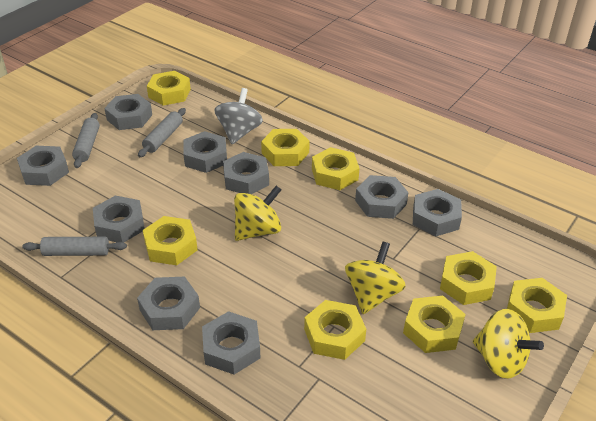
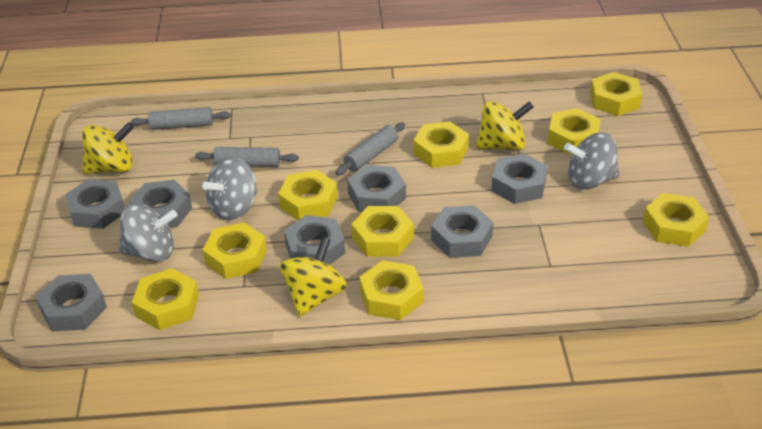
grey nut: [17,146,69,186] [93,196,145,242] [104,94,152,130] [137,277,200,330] [183,131,227,173] [202,311,261,375] [223,152,269,194] [355,175,409,219] [413,189,462,236] = 9 -> [36,274,107,332] [65,179,125,229] [129,180,192,228] [284,215,345,265] [347,165,406,212] [431,205,493,258] [491,153,547,204] = 7
grey spinning top: [215,88,263,144] = 1 -> [119,203,177,262] [202,157,257,220] [564,132,620,190] = 3
yellow nut: [143,216,198,265] [147,71,191,106] [261,129,310,166] [304,300,366,360] [312,147,359,190] [403,295,466,353] [440,251,497,305] [507,278,567,333] = 8 -> [132,268,199,330] [203,222,267,279] [278,170,338,220] [352,206,414,257] [359,260,424,320] [414,122,469,168] [548,108,601,155] [590,72,642,116] [643,193,709,247] = 9

